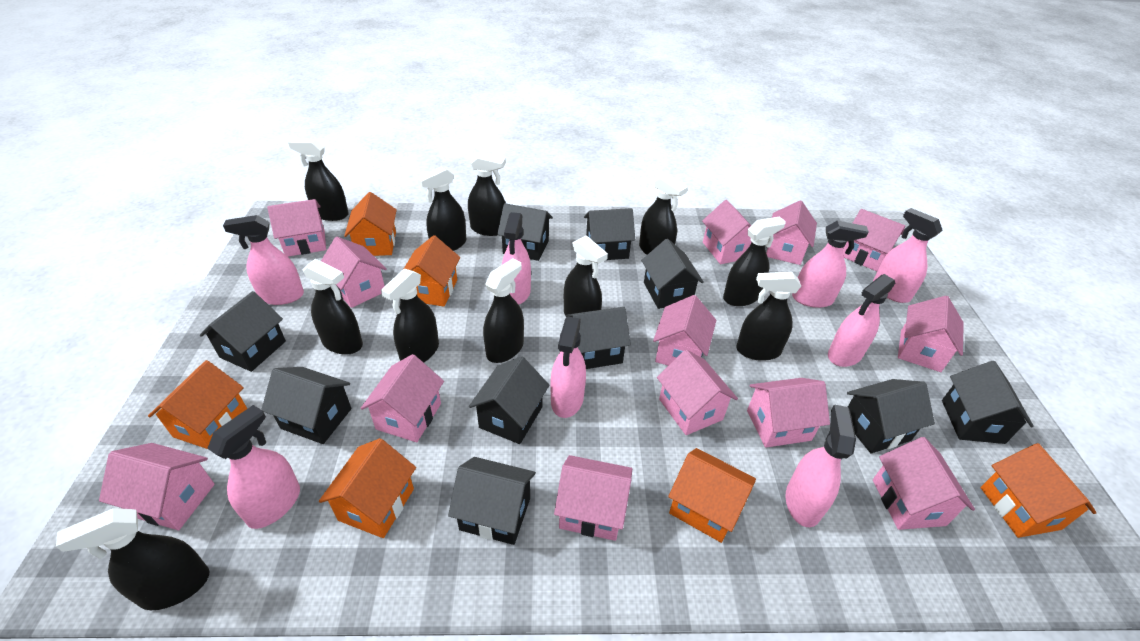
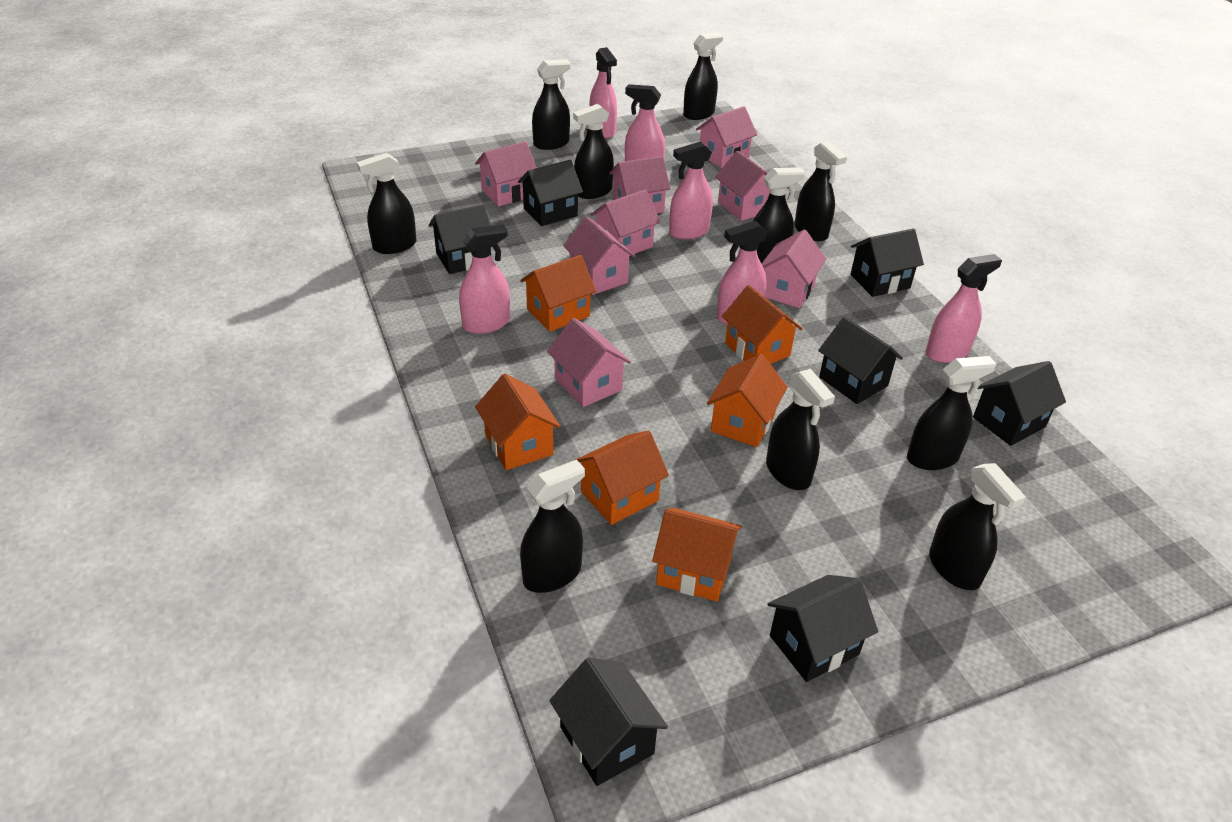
black house: [200,291,286,372] [261,367,352,444] [448,457,536,545] [469,356,549,444] [497,203,553,261] [566,307,631,369] [584,208,635,260] [641,239,704,309] [847,379,935,454] [942,361,1034,444] = 10 -> [429,205,491,274] [518,160,583,226] [549,657,668,786] [767,575,878,682] [818,317,903,404] [851,228,924,297] [973,361,1066,446] = 7
black spray bottle: [56,508,210,610] [288,139,349,221] [303,259,363,355] [381,268,439,363] [417,166,467,251] [468,152,506,236] [483,259,524,363] [564,235,608,316] [639,173,688,255] [723,216,786,306] [736,272,801,361] = 11 -> [357,153,416,254] [520,460,585,593] [532,59,571,150] [573,104,614,199] [683,33,723,120] [753,167,805,264] [766,369,835,490] [794,141,847,241] [907,356,996,470] [929,463,1026,590] = 10
pink house: [99,443,215,530] [267,199,326,257] [321,237,387,308] [361,354,444,442] [554,455,632,541] [653,295,716,366] [657,349,738,435] [702,200,751,264] [747,378,830,448] [766,201,817,265] [843,209,905,271] [873,437,975,530] [898,296,964,372] = 13 -> [475,141,537,207] [547,318,631,407] [563,217,636,295] [590,189,660,256] [610,156,671,213] [696,106,757,168] [715,151,770,221] [762,230,826,308] = 8
pink spray bottle: [207,405,300,529] [223,215,304,305] [502,212,531,305] [551,317,586,418] [786,404,856,527] [792,220,869,308] [828,274,895,367] [873,208,943,303] = 8 -> [459,224,510,334] [589,47,617,138] [625,84,665,161] [669,141,713,239] [716,221,768,325] [926,254,1002,363] = 6

